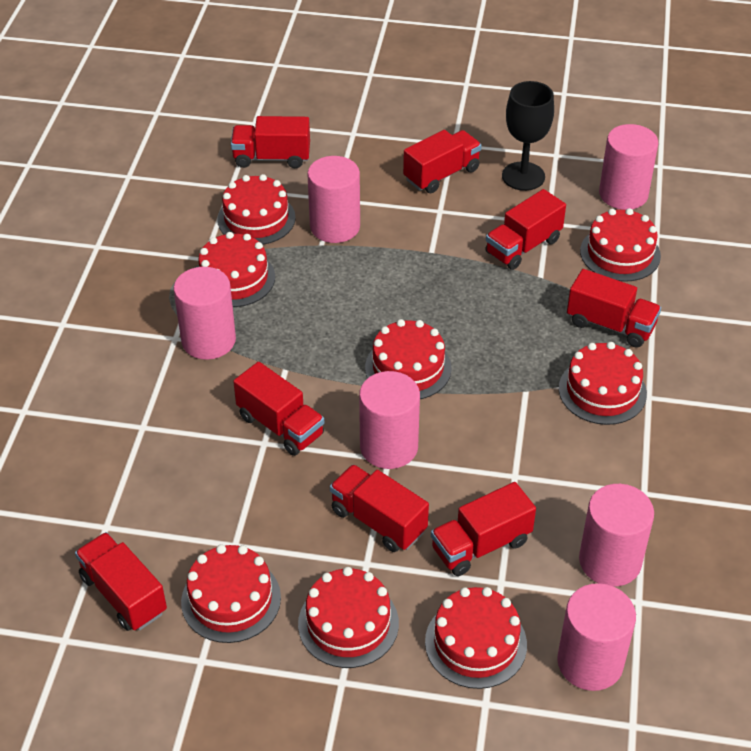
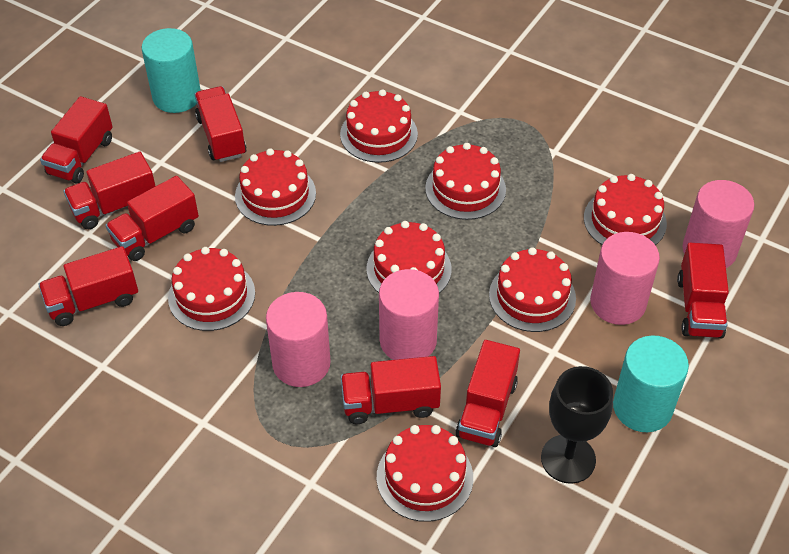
pink cylinder: [174,267,236,360] [307,156,360,243] [359,371,420,469] [557,583,636,691] [579,484,654,587] [599,124,658,210] = 6 -> [266,292,331,387] [379,269,439,360] [590,232,660,325] [682,180,754,268] = 4
turquoise cylinder: none = 0 -> [142,28,201,113] [613,335,689,432] = 2

